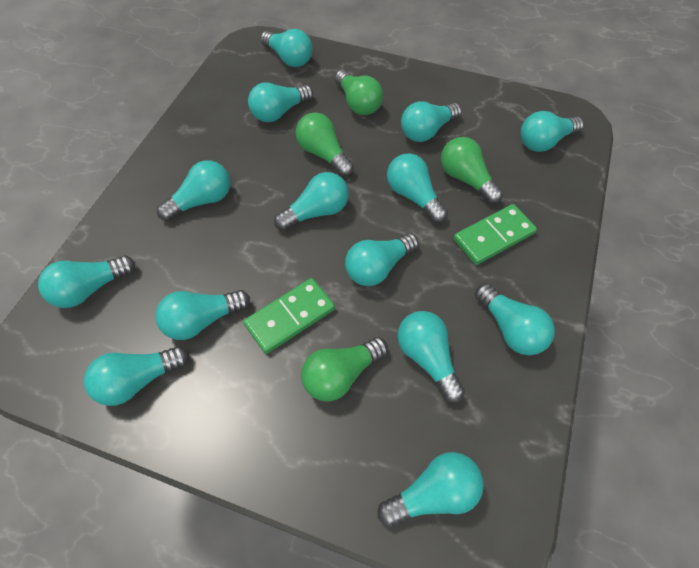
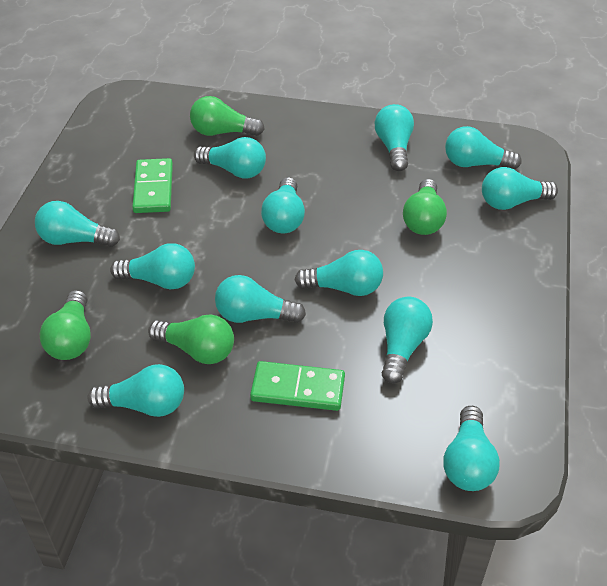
turquoise light bulb: [38,255,135,308] [84,346,189,406] [155,290,250,340] [157,160,230,221] [248,82,313,122] [260,29,312,67] [274,172,349,231] [345,233,419,286] [377,452,484,527] [387,153,448,223] [397,311,465,403] [401,101,462,142] [475,283,555,355] [520,111,584,152] = 14 -> [35,201,120,247] [87,364,184,417] [110,243,195,289] [194,137,266,178] [215,275,306,323] [261,177,305,233] [295,250,383,296] [375,104,414,171] [381,297,433,384] [443,406,500,491] [445,126,522,170] [482,167,558,210] = 12

